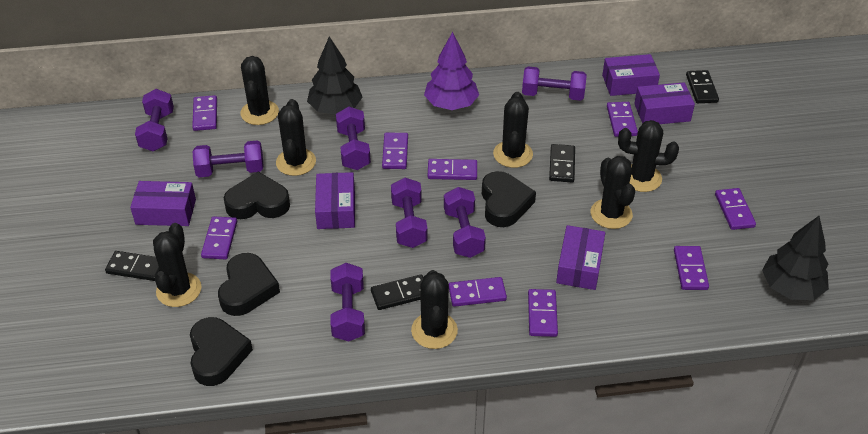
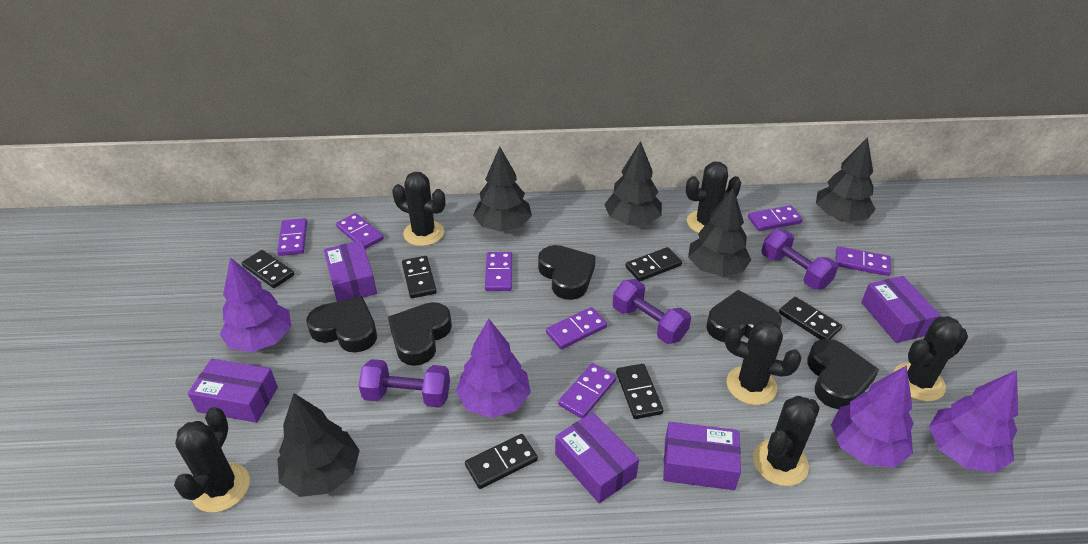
black cactus: [153,223,202,307] [240,56,279,125] [276,99,316,176] [411,270,458,349] [493,92,533,168] [591,156,635,229] [618,120,679,192] = 7 -> [174,407,250,513] [392,172,445,246] [686,162,741,233] [725,320,802,405] [753,396,820,486] [894,316,968,402] = 6
black domino: [105,251,160,281] [371,274,424,310] [549,144,575,182] [686,70,719,103] = 4 -> [241,250,294,288] [402,256,437,298] [465,434,538,489] [616,364,663,419] [625,247,682,281] [779,297,842,339] = 6
black heart: [190,317,253,386] [218,253,280,316] [224,171,290,219] [482,171,536,227] = 4 -> [306,296,377,353] [388,302,452,366] [538,245,596,300] [707,290,782,342] [807,339,879,409] = 5
black tree: [307,36,363,115] [762,216,829,300] = 2 -> [277,393,360,497] [473,146,532,232] [604,141,662,225] [688,188,751,277] [816,137,876,221] = 5
purple domino: [192,95,217,131] [201,216,237,259] [382,133,408,169] [428,159,477,180] [449,277,507,307] [528,289,558,337] [607,102,638,137] [674,246,709,290] [715,188,756,230] = 9 -> [277,218,307,256] [336,213,384,249] [485,252,512,291] [546,307,607,349] [558,363,616,419] [748,205,803,231] [835,246,891,276] = 7
purple dumbbell: [135,89,174,151] [193,140,264,177] [330,263,365,341] [336,107,371,170] [391,178,428,248] [444,187,486,258] [522,67,587,101] = 7 -> [359,359,450,408] [613,279,691,344] [761,229,838,289] = 3
purple tree: [424,32,479,110] = 1 -> [220,257,291,352] [456,318,531,418] [831,365,914,467] [929,370,1018,473] = 4

